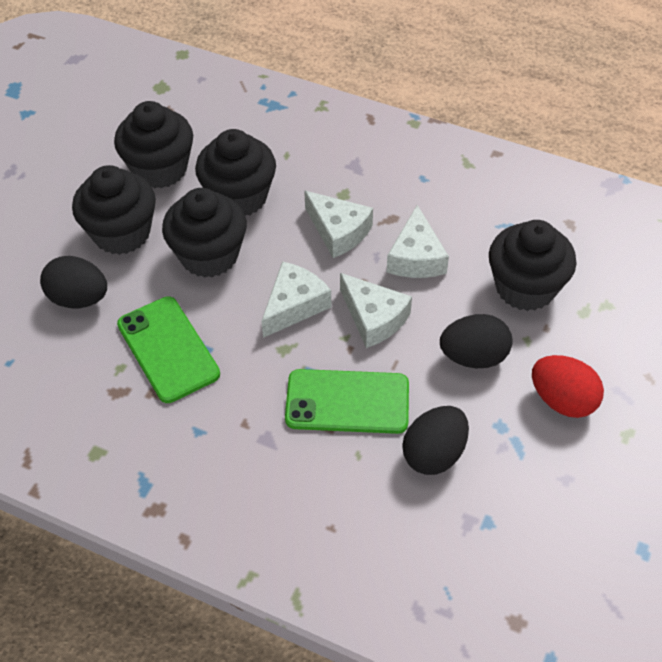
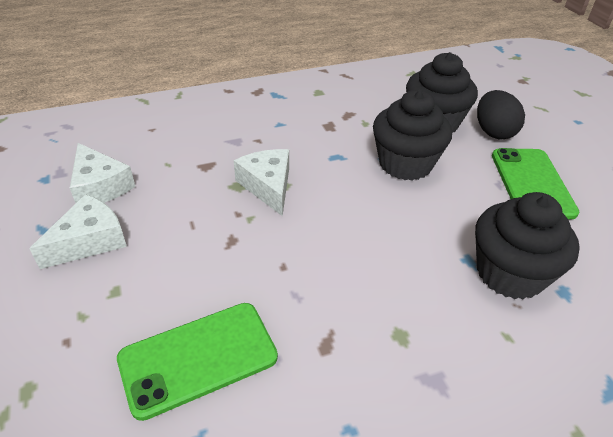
black cupcake: [72,165,156,255] [114,101,193,189] [162,188,247,278] [195,129,276,216] [489,220,577,311] = 5 -> [373,90,452,181] [406,52,478,133] [475,192,580,300] = 3
black egg: [40,256,107,308] [402,406,469,475] [440,314,513,368] = 3 -> [477,90,525,140] = 1
red egg: [532,355,604,418] = 1 -> none = 0
white cheese: [261,261,331,338] [304,191,373,258] [340,273,412,348] [387,205,449,278] = 4 -> [29,194,127,269] [70,143,136,203] [234,149,289,216] = 3

